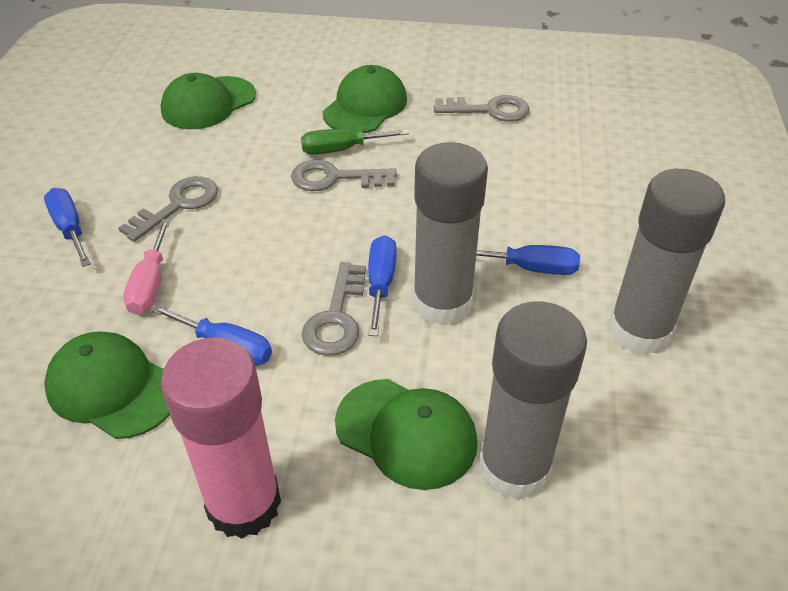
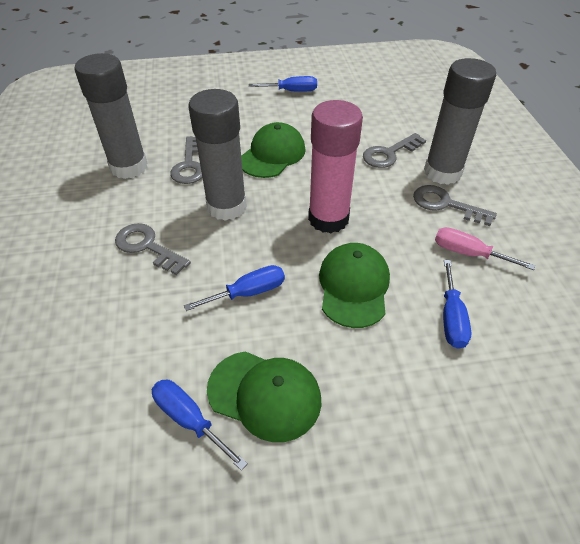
green cap: [44,332,170,439] [161,73,256,129] [322,65,407,133] [335,379,478,490] = 4 -> [207,351,322,442] [241,122,306,178] [319,243,390,328] = 3
green screwdriver: [301,129,409,155] = 1 -> none = 0

